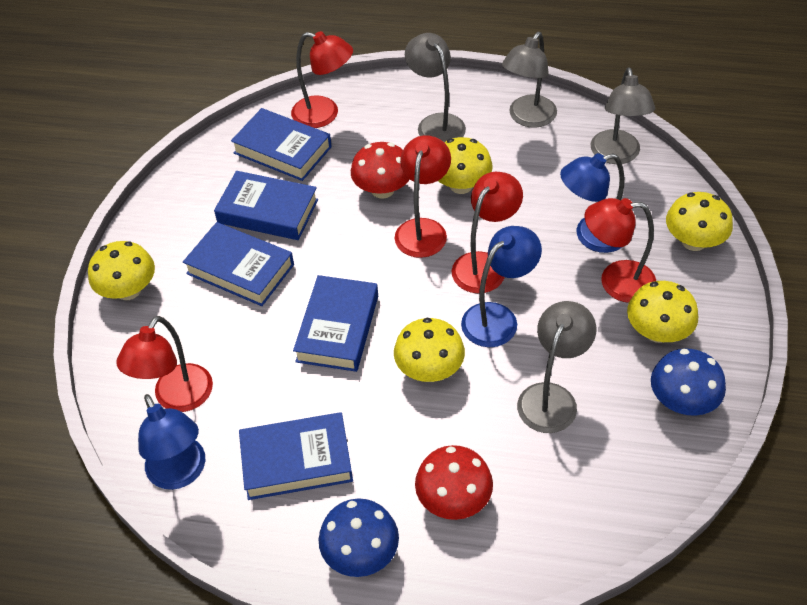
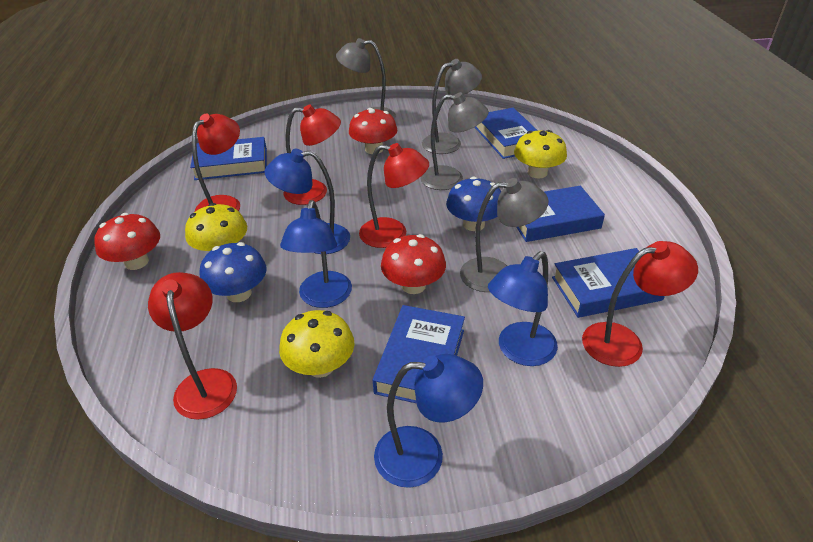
blue lamp: [138,394,205,490] [461,226,542,347] [560,153,624,253] = 3 -> [265,149,350,254] [280,200,352,308] [374,354,483,488] [488,251,558,366] = 4
red mushroom: [351,142,409,199] [415,445,493,520] = 2 -> [94,213,160,270] [349,108,397,154] [381,234,446,294] = 3
yellow mushroom: [88,241,155,300] [394,318,465,382] [438,137,493,194] [627,281,698,343] [666,192,733,251] = 5 -> [185,203,247,251] [279,310,355,378] [514,130,567,179] = 3

